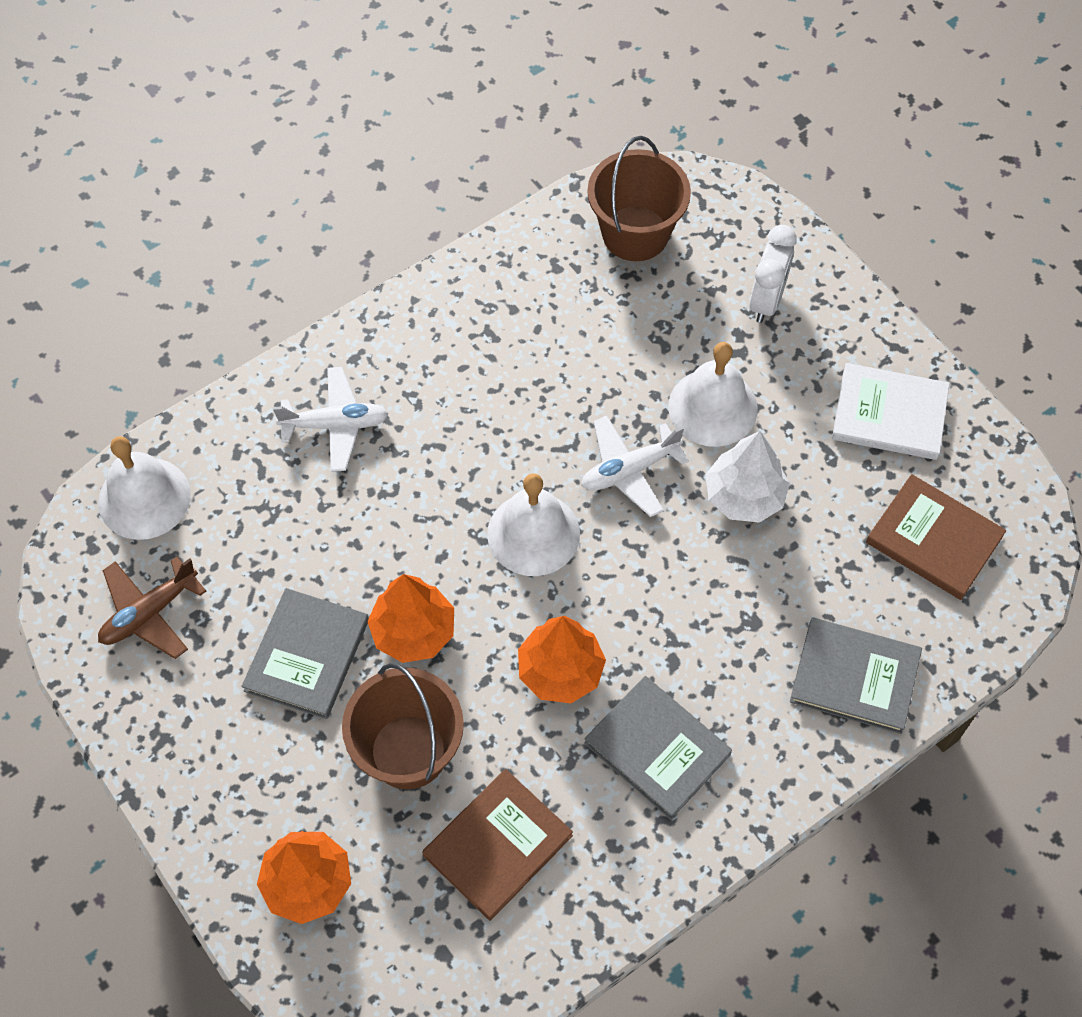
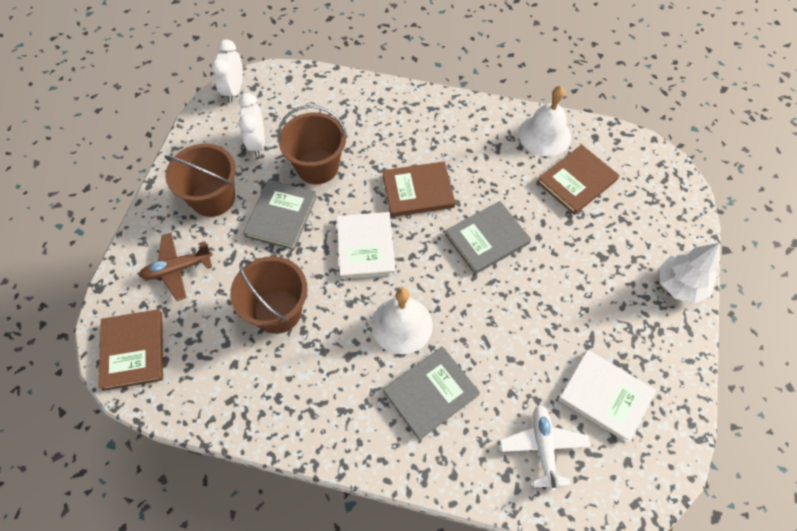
brown book: [422,769,573,921] [866,474,1006,600] = 2 -> [98,309,163,391] [382,161,455,217] [537,145,620,215] = 3
brown bucket: [342,663,464,789] [587,136,691,261] = 2 -> [165,144,236,217] [230,256,307,334] [277,105,347,184] = 3
orange tree: [257,831,351,924] [367,574,454,663] [518,616,606,703] = 3 -> none = 0
white bell: [98,436,191,540] [487,473,580,576] [668,342,758,447] = 3 -> [371,288,433,354] [519,86,571,156] = 2
white book: [832,363,950,460] = 1 -> [337,212,395,279] [558,350,656,443] = 2
white clock: [749,225,797,323] = 1 -> [211,40,243,103] [239,93,265,157] = 2
white plane: [273,367,389,472] [581,416,689,517] = 2 -> [500,405,591,491] = 1

